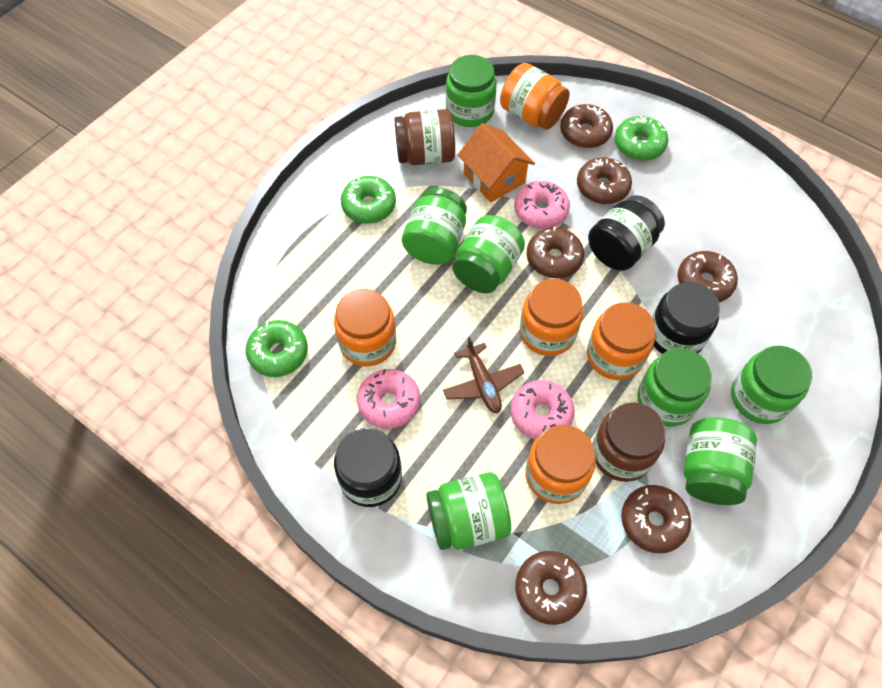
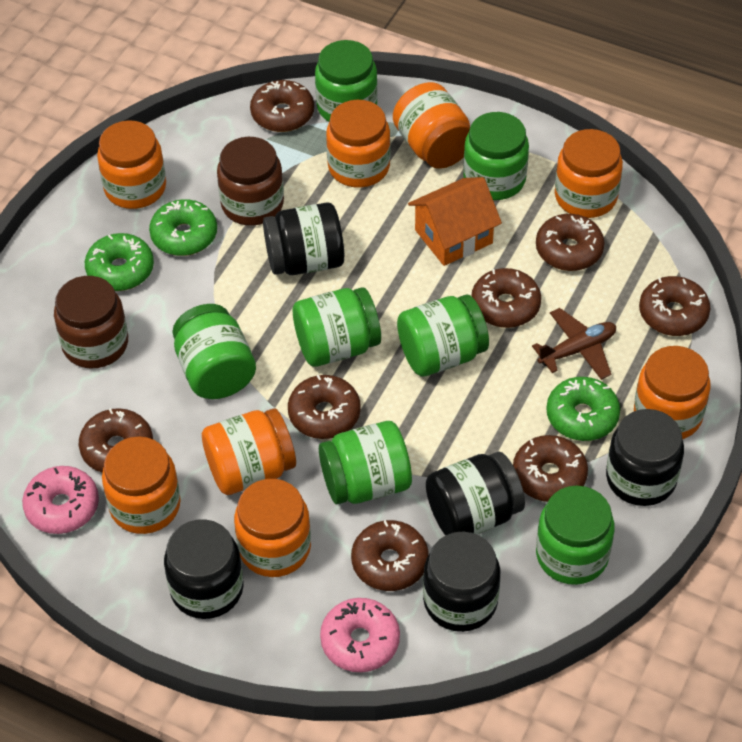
black jar: [334,428,402,507] [588,195,665,271] [652,282,720,354] = 3 -> [164,519,244,619] [263,203,344,275] [423,532,500,632] [426,452,525,535] [606,409,684,506] = 5
brown donut: [515,551,587,625] [526,227,584,278] [560,104,613,148] [577,157,632,204] [621,485,691,553] [678,251,738,302] = 6 -> [79,408,153,473] [250,80,314,132] [288,375,361,439] [351,520,428,591] [471,268,541,328] [513,435,588,502] [536,214,605,271] [639,276,710,336] = 8
orange jar: [334,289,396,366] [500,63,570,130] [520,279,583,356] [525,425,596,504] [587,302,655,380] = 5 -> [97,120,166,209] [102,436,181,534] [202,408,296,495] [234,479,311,577] [326,100,390,188] [393,82,470,169] [555,129,623,218] [634,346,710,439] = 8
pink donut: [357,369,420,429] [510,380,575,440] [514,181,570,229] = 3 -> [22,466,99,534] [320,598,400,672] = 2

